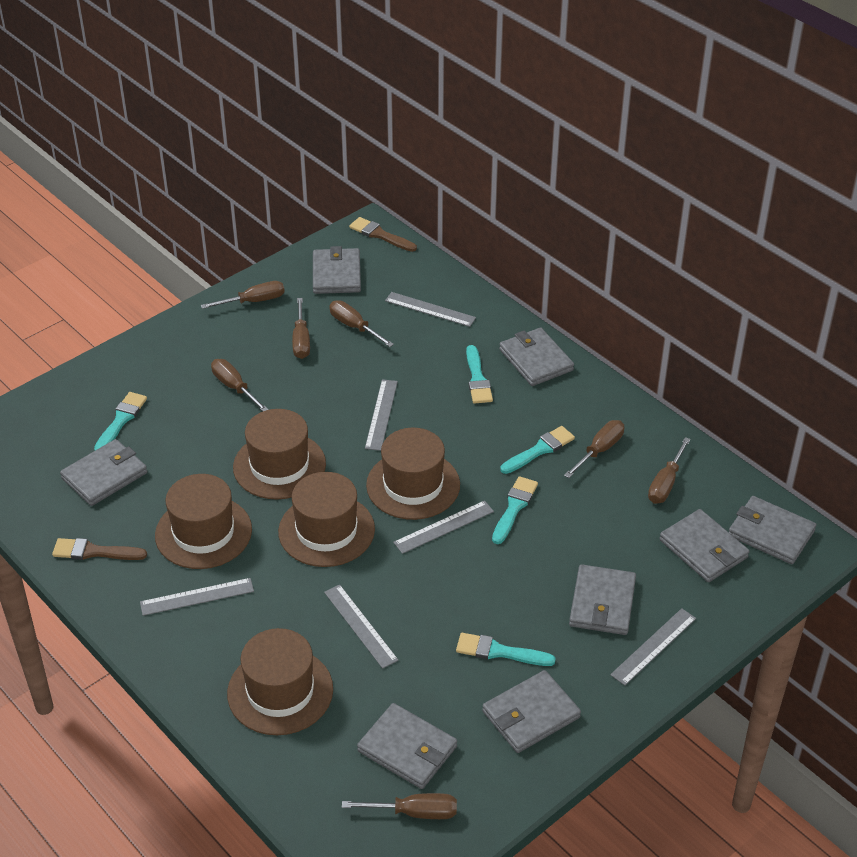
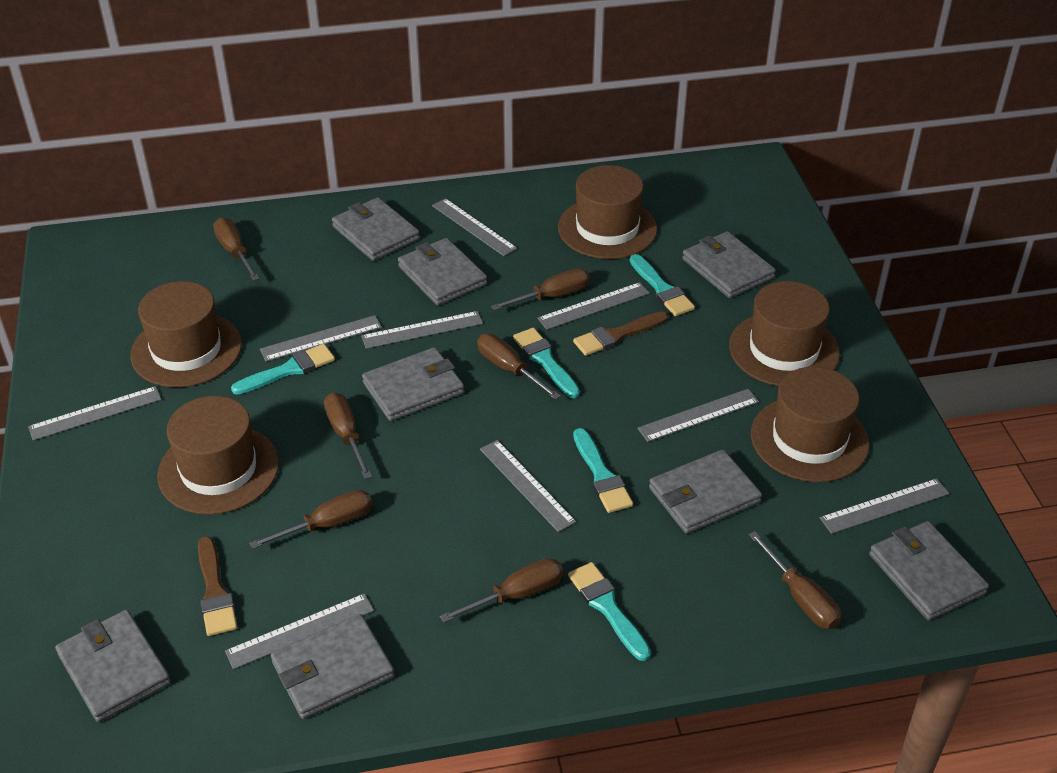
grey ruler: [140,578,254,616] [324,584,399,669] [365,379,398,451] [385,292,476,327] [393,501,494,554] [610,608,696,685] = 6 -> [28,386,162,441] [225,593,374,669] [260,315,382,362] [361,311,483,349] [432,198,517,256] [480,440,576,532] [538,282,650,330] [637,389,759,442] [820,478,949,534] = 9

